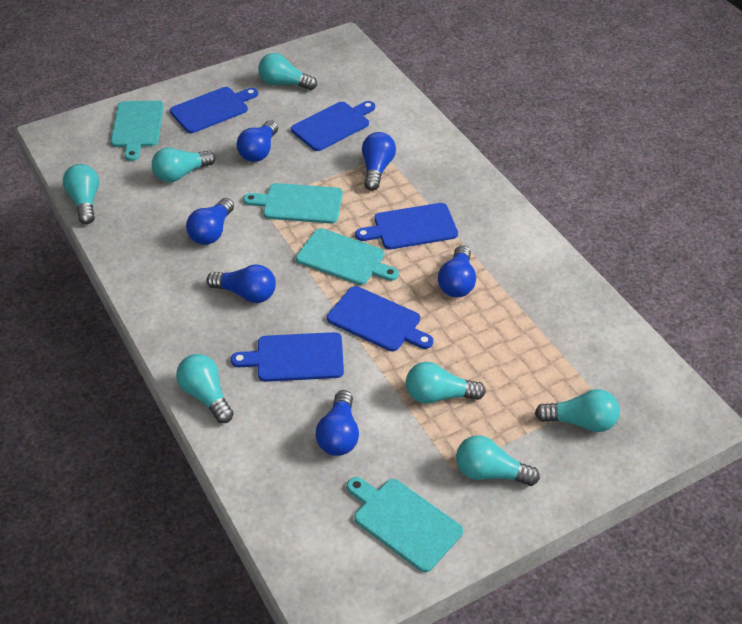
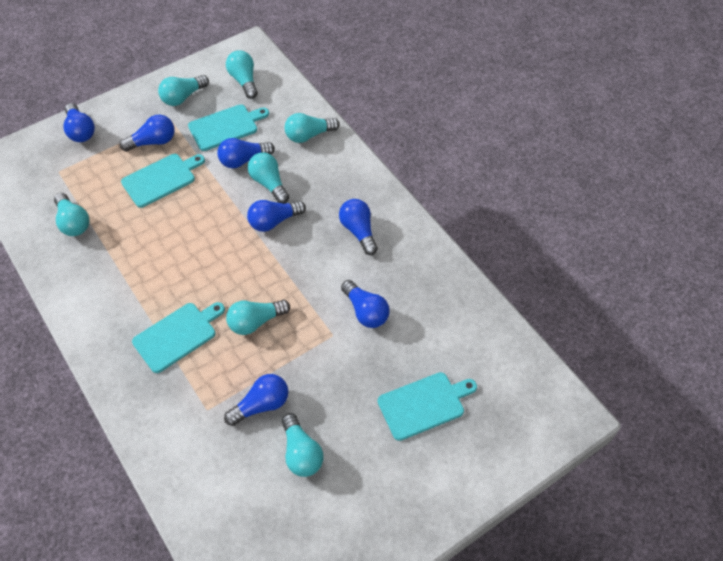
blue cutting board: [170,87,258,133] [231,332,344,382] [291,101,375,151] [327,286,433,352] [355,203,458,250] = 5 -> none = 0
blue light bulb: [186,198,234,245] [207,264,276,303] [236,120,278,162] [315,390,359,456] [362,132,396,191] [438,245,476,297] = 6 -> [64,103,95,142] [120,115,175,151] [217,138,275,168] [224,374,288,426] [247,200,306,232] [339,199,378,255] [341,280,390,328] = 7

